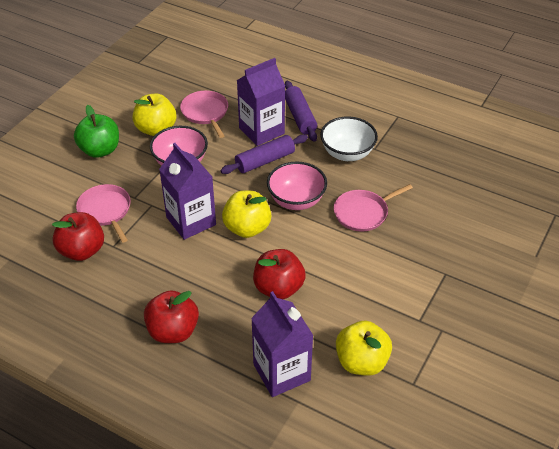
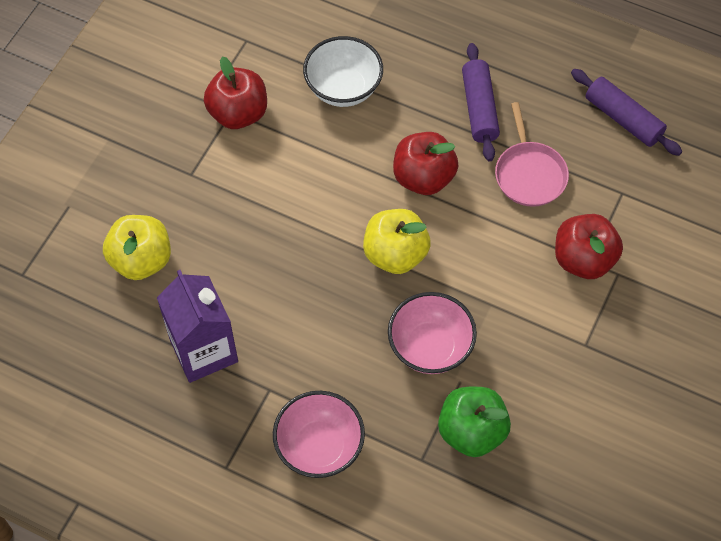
pink pan: [76,184,131,243] [180,91,228,138] [334,184,413,232] = 3 -> [495,102,569,207] = 1
purple carton: [159,143,216,240] [237,58,285,146] [251,291,314,397] = 3 -> [157,270,238,383] = 1
yellow apple: [132,93,176,136] [222,191,271,238] [336,321,392,376] = 3 -> [103,215,171,280] [363,209,431,274] = 2

